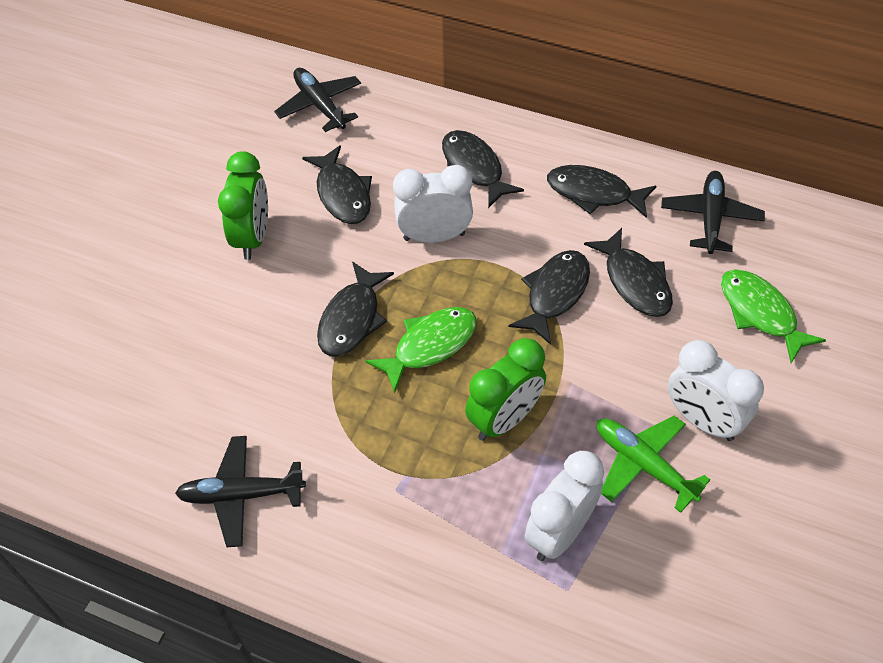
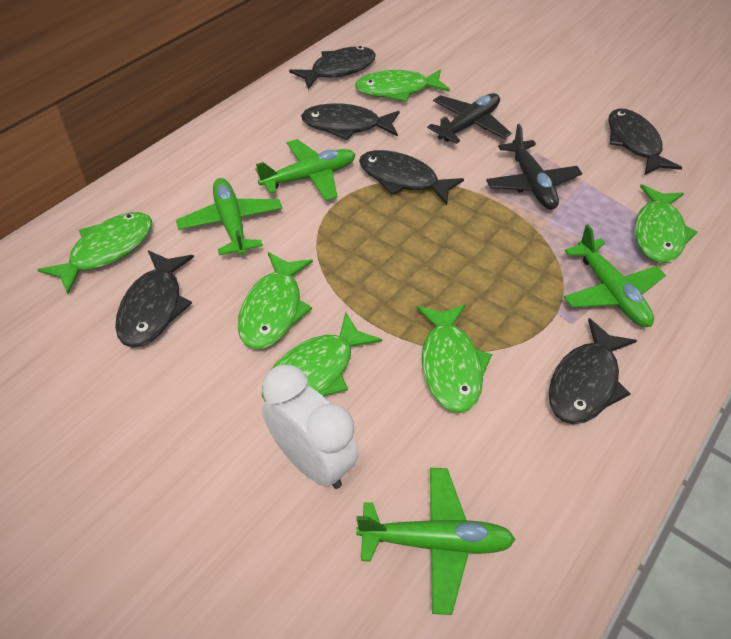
black plane: [175,436,306,547] [274,68,361,132] [661,171,765,254] = 3 -> [427,93,511,144] [486,124,582,210] = 2
green clock: [218,151,268,260] [465,338,546,441] = 2 -> none = 0
green fish: [365,307,477,393] [721,269,826,363] = 2 -> [37,212,152,294] [238,252,313,349] [262,312,382,401] [355,69,450,102] [416,304,492,413] [635,184,698,263] = 6
green plane: [597,416,710,513] = 1 -> [176,178,282,256] [255,139,356,201] [356,468,516,615] [564,224,666,327] = 4
white clock: [393,165,473,243] [525,451,604,561] [668,340,764,441] = 3 -> [262,365,358,489] = 1

